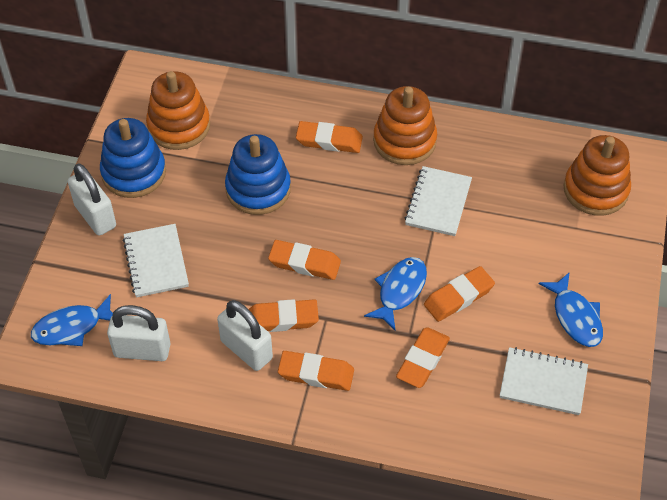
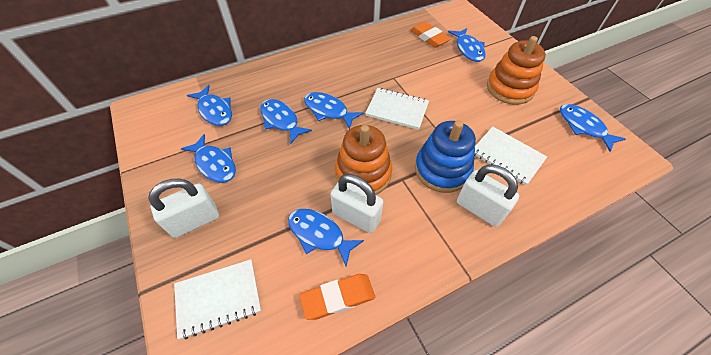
blue fish: [31,294,113,346] [364,257,427,331] [539,272,603,347] = 3 -> [181,134,236,183] [187,85,232,126] [260,99,312,144] [288,209,364,267] [304,92,363,129] [448,28,486,62] [560,104,626,152] = 7
blue stacking toy: [100,118,166,198] [225,134,291,215] = 2 -> [415,120,476,193] = 1
orange eraser: [249,299,319,332] [268,240,341,280] [278,351,354,391] [296,121,363,153] [396,327,450,388] [424,266,495,322] = 6 -> [300,274,375,320] [411,22,451,48] = 2
orange stacking toy: [146,71,210,150] [373,86,437,165] [564,135,631,216] = 3 -> [335,125,392,195] [487,36,546,105] = 2

